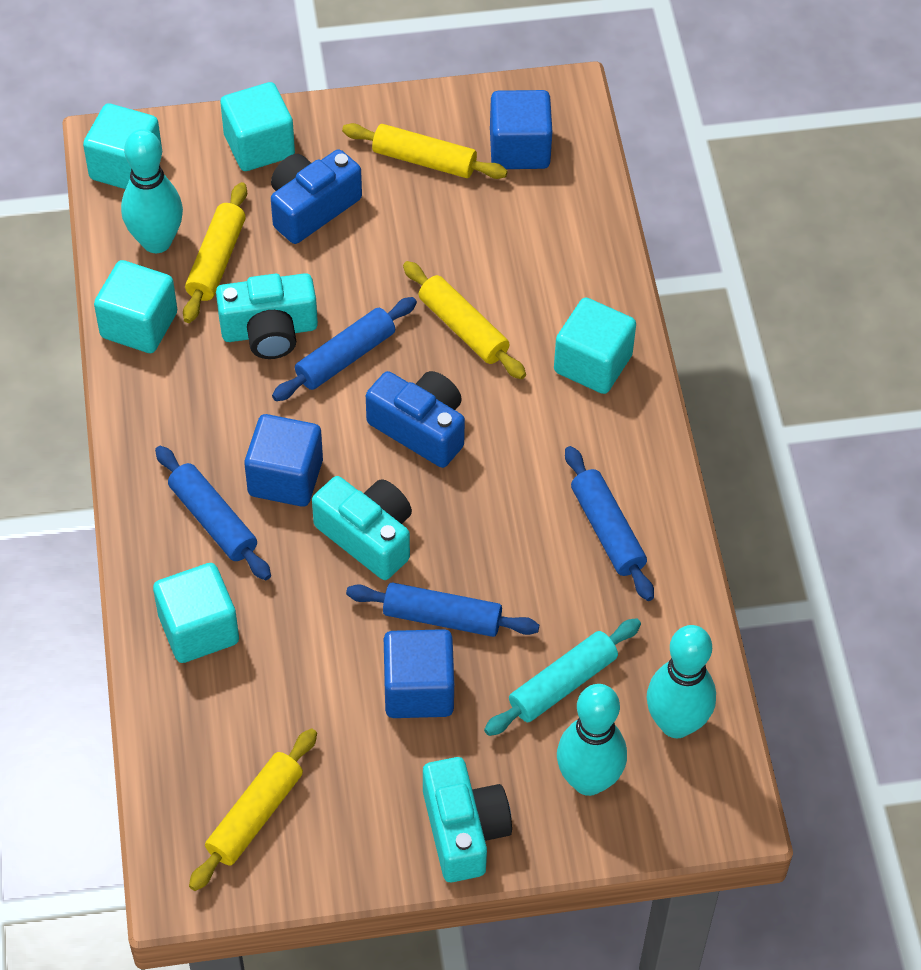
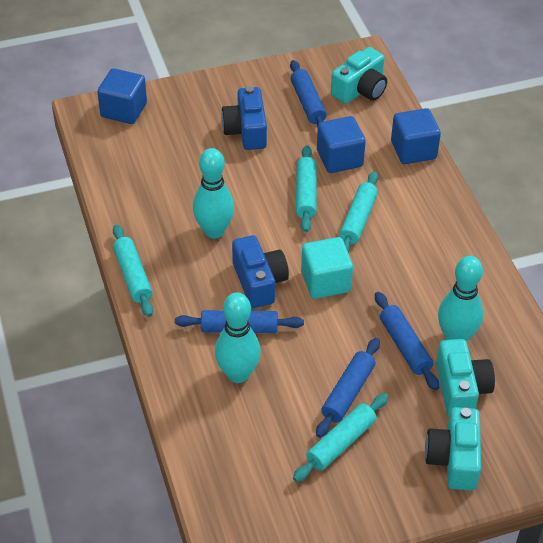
turquoise cube: [83,103,162,189] [94,260,177,353] [153,563,239,663] [220,82,295,171] [554,297,636,394] = 5 -> [301,237,353,299] = 1
turquoise rolling pin: [484,618,641,736] = 1 -> [113,225,153,317] [293,393,389,482] [296,145,317,232] [339,171,378,253] = 4
yellow rolling pin: [183,182,247,323] [189,728,317,891] [342,123,508,179] [403,261,526,379] = 4 -> none = 0

